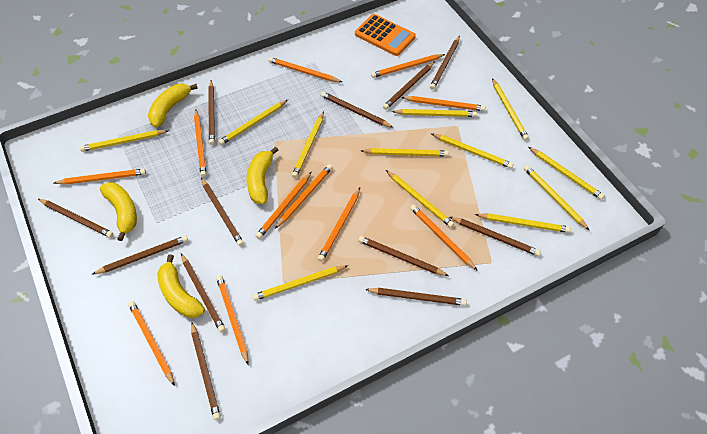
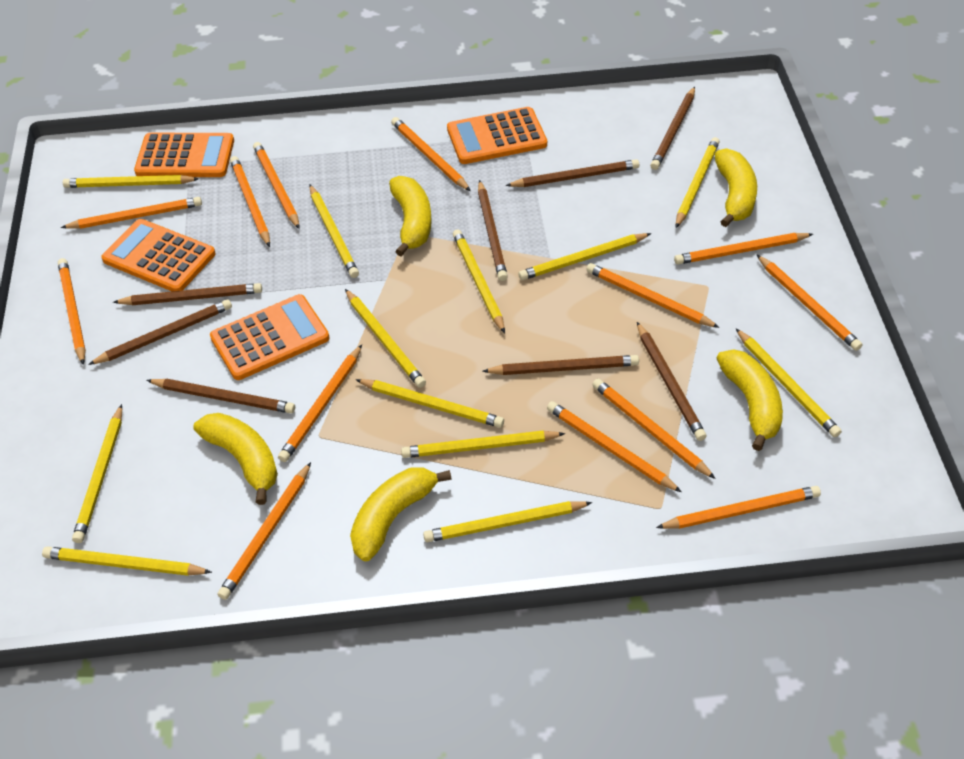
brown pencil: [38,199,113,238] [93,235,188,274] [181,253,225,333] [191,322,221,420] [201,178,244,246] [208,80,215,145] [320,91,394,128] [358,236,449,276] [365,288,467,306] [383,61,435,110] [430,36,460,89] [450,217,541,256] = 12 -> [88,299,232,365] [113,283,262,305] [147,379,295,413] [478,180,508,281] [482,355,639,375] [505,159,639,187] [637,322,707,441] [650,87,695,170] = 8
orange calculator: [355,14,416,56] = 1 -> [101,219,216,291] [134,133,234,177] [210,294,330,380] [447,107,547,164] = 4
orange pencil: [54,169,146,185] [128,301,175,386] [194,110,206,177] [216,275,249,364] [256,172,311,239] [268,57,342,82] [275,164,333,229] [318,188,360,262] [371,54,445,78] [401,96,485,111] [410,204,478,271] = 11 -> [58,258,86,365] [61,197,202,229] [218,462,311,600] [230,156,270,247] [253,142,300,229] [278,345,362,462] [391,117,471,191] [547,401,681,492] [586,263,720,328] [592,378,716,479] [656,486,821,529] [674,233,813,265] [757,255,862,351] = 13
yellow banana: [100,182,137,241] [148,84,198,127] [157,255,205,318] [246,147,278,204] = 4 -> [193,413,278,505] [350,467,452,562] [389,176,432,257] [715,148,757,227] [717,349,783,451] = 5

